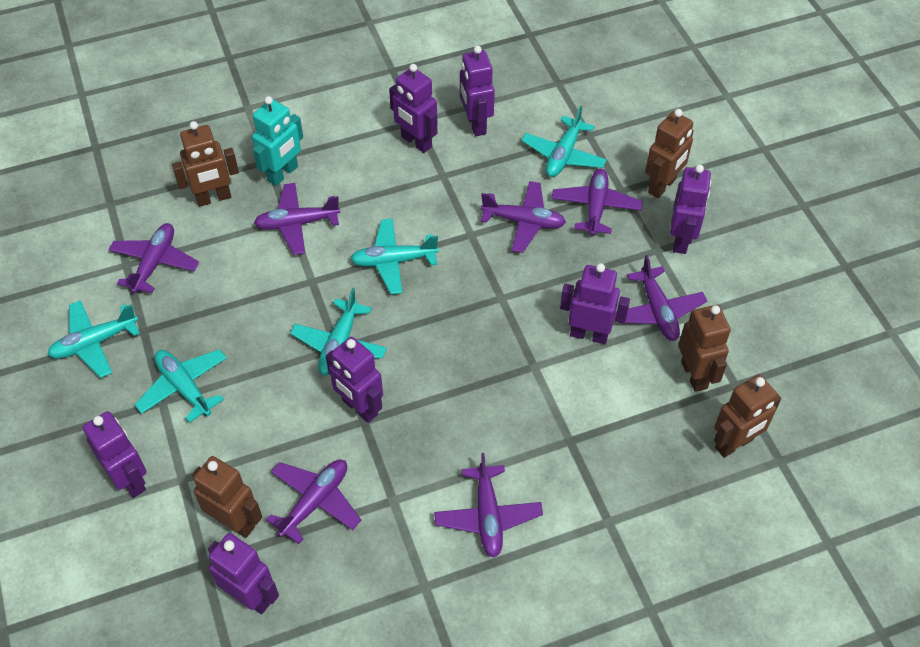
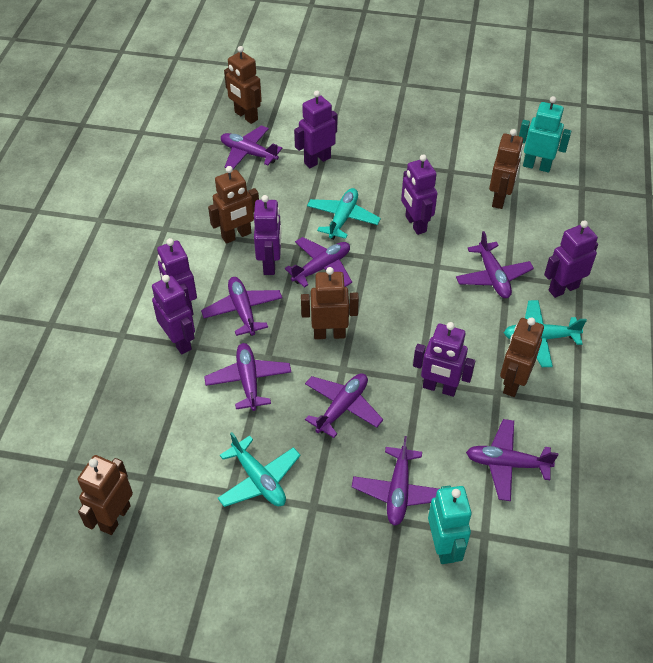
brown robot: [172,121,239,207] [192,456,262,538] [645,109,694,198] [678,305,731,392] [714,374,781,458] = 5 -> [78,455,133,535] [208,166,259,244] [224,46,262,124] [301,267,359,339] [489,129,523,209] [500,317,544,397] = 6
purple plane: [108,223,199,294] [254,183,341,255] [266,460,361,544] [434,453,543,558] [481,181,566,253] [551,169,643,236] [615,255,707,341] = 7 -> [201,277,282,336] [204,343,291,411] [221,125,282,169] [285,237,352,288] [305,373,383,438] [352,436,439,526] [456,231,534,298] [466,419,558,501] = 8
turquoise plane: [48,300,140,378] [135,349,227,423] [290,288,387,376] [351,219,439,294] [521,106,607,177] = 5 -> [217,432,301,507] [307,188,381,240] [504,300,587,367] = 3
turquoise robot: [252,96,303,186] = 1 -> [428,486,472,564] [519,96,571,172] = 2

